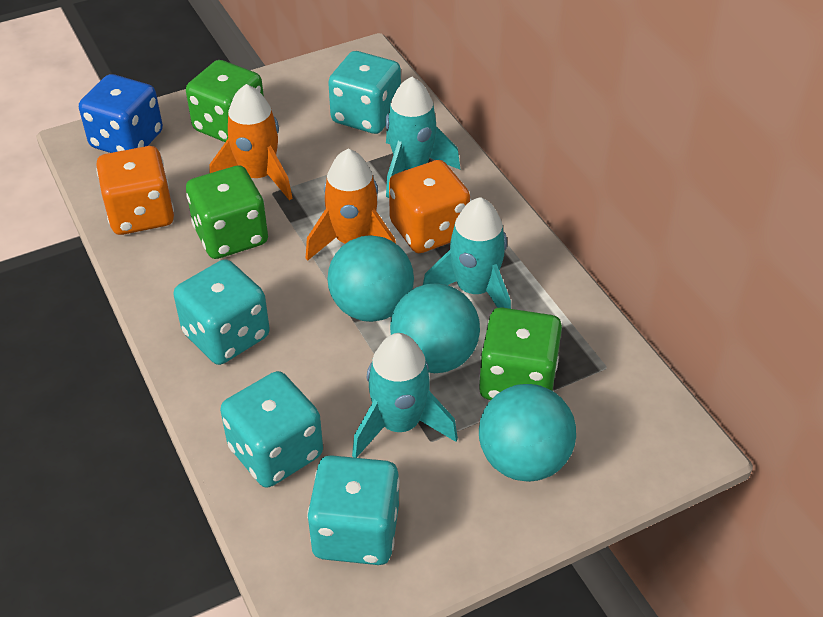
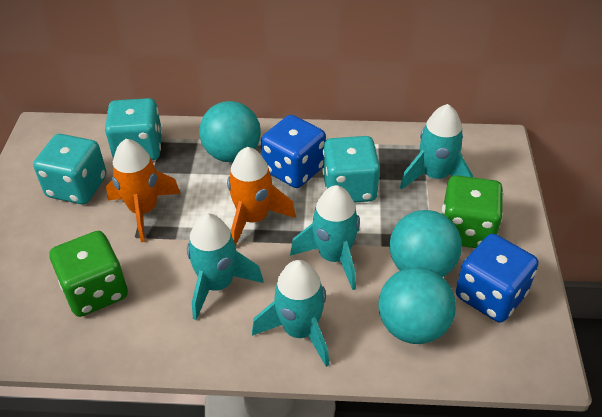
blue dice: [79,74,163,153] = 1 -> [261,115,326,188] [456,234,539,322] = 2
green dice: [186,60,264,142] [186,165,268,259] [479,307,562,400] = 3 -> [50,231,128,317] [442,175,503,248] = 2
orange dice: [96,146,174,235] [389,160,470,253] = 2 -> none = 0
turquoise dice: [173,259,270,365] [220,371,323,488] [307,455,399,565] [328,51,401,134] = 4 -> [33,134,107,204] [105,98,162,160] [323,136,380,203] = 3
turquoise rocket: [352,333,458,458] [385,77,460,198] [423,197,511,309] = 3 -> [187,213,263,320] [252,260,329,367] [290,185,360,290] [400,104,473,190] = 4

